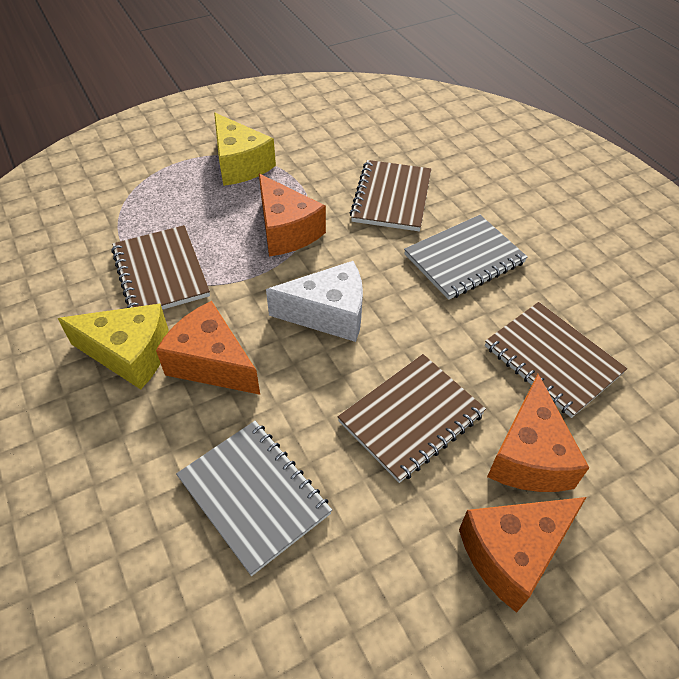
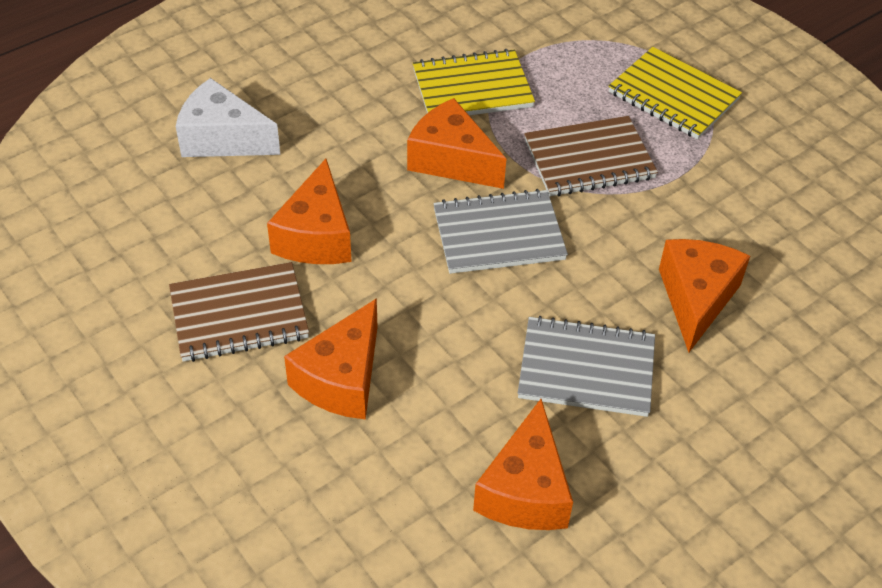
brown notebook: [111,225,210,310] [337,354,486,483] [350,160,431,231] [485,302,627,418] = 4 -> [169,262,309,362] [524,116,658,196] = 2
orange cheese: [156,301,260,395] [259,174,326,256] [459,497,586,613] [487,374,589,492] = 4 -> [267,159,352,264] [284,298,378,420] [407,98,506,189] [473,399,573,530] [659,239,750,352] = 5
yellow cheese: [58,304,169,389] [214,113,276,186] = 2 -> none = 0
yellow notebook: none = 0 -> [413,49,535,115] [608,47,742,139] = 2

